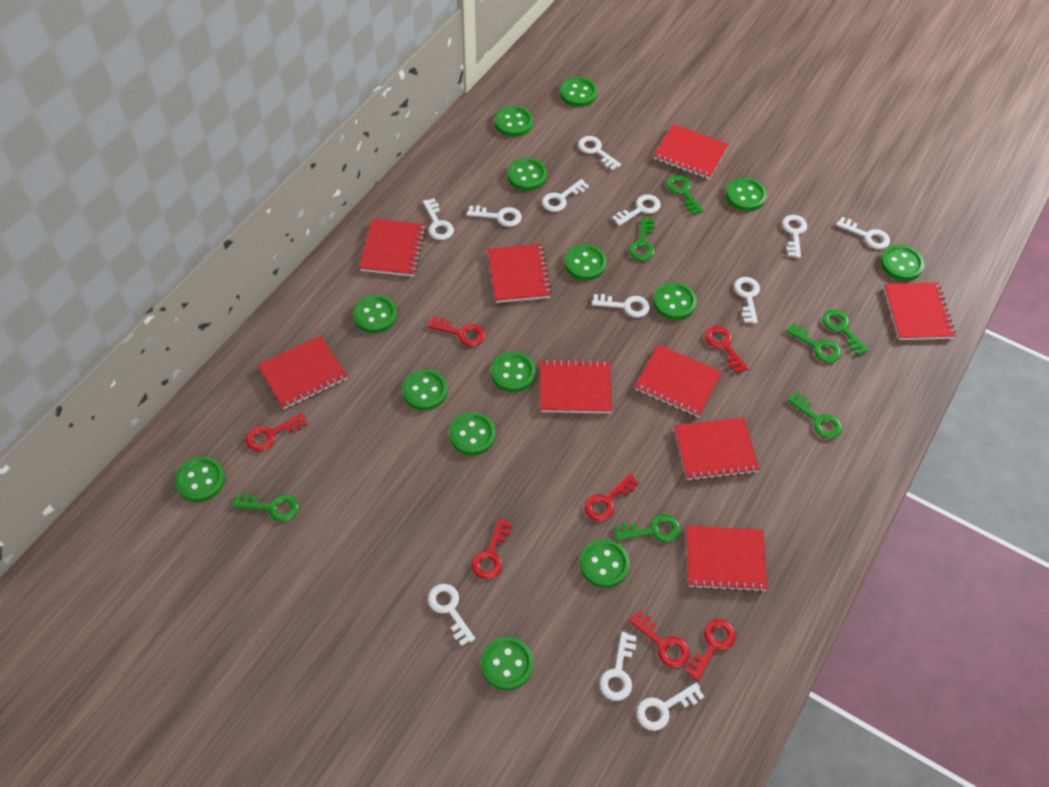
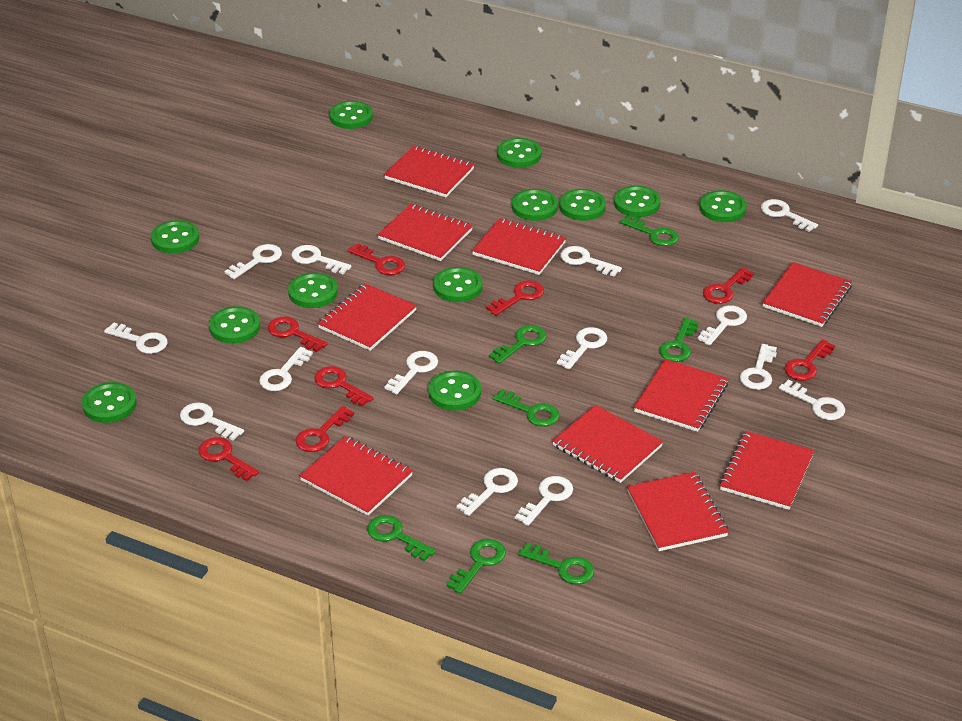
green button: [175,456,225,502] [353,295,397,333] [402,369,448,410] [449,412,496,455] [481,637,534,690] [491,352,536,392] [495,106,533,137] [508,158,547,191] [560,77,598,107] [565,244,607,280] [580,539,630,588] [653,282,697,320] [726,178,767,211] [881,245,924,281] = 14 -> [82,382,137,423] [151,220,199,253] [209,306,260,343] [288,273,338,308] [329,101,373,129] [428,370,481,411] [433,267,483,302] [497,138,542,168] [512,189,558,221] [559,189,606,221] [614,185,661,217] [699,190,747,222] = 12
red key: [246,413,308,452] [428,317,486,346] [472,518,512,579] [585,474,639,521] [629,610,690,668] [686,619,736,681] [705,326,749,374] = 7 -> [198,437,259,481] [268,316,328,352] [296,406,354,452] [314,366,374,406] [348,243,405,275] [486,280,544,316] [703,267,754,304] [784,339,835,381] = 8
red notebook: [258,336,347,409] [360,219,426,277] [488,244,552,303] [541,359,612,413] [635,345,722,417] [654,124,729,179] [674,418,760,481] [687,526,768,592] [884,282,956,340] = 9 -> [300,436,413,516] [318,283,417,351] [378,204,473,261] [384,146,475,197] [472,218,566,275] [552,405,663,483] [627,472,729,551] [634,359,728,432] [719,431,814,510] [762,262,852,327] = 10
white key: [423,198,454,240] [428,584,475,646] [467,205,522,227] [542,179,589,212] [578,136,621,171] [592,294,650,317] [599,632,637,701] [612,194,661,226] [636,683,704,731] [734,277,760,324] [782,215,807,258] [836,217,890,249] = 12 -> [104,322,168,354] [180,402,244,441] [225,244,282,279] [259,347,313,391] [292,245,352,274] [384,351,438,394] [456,468,518,516] [515,476,573,526] [557,327,607,369] [560,246,622,276] [697,305,747,345] [740,344,777,390] [761,199,818,232] [779,380,845,420] = 14

